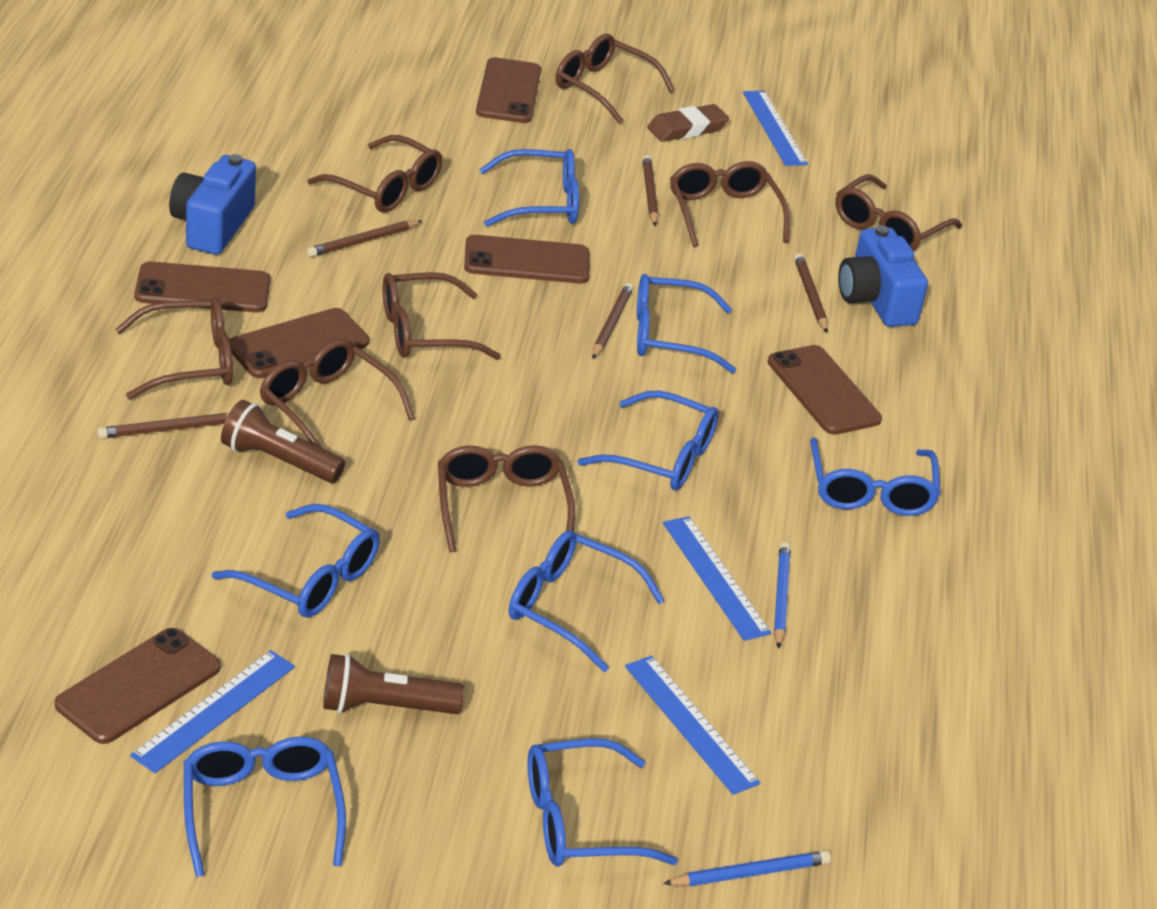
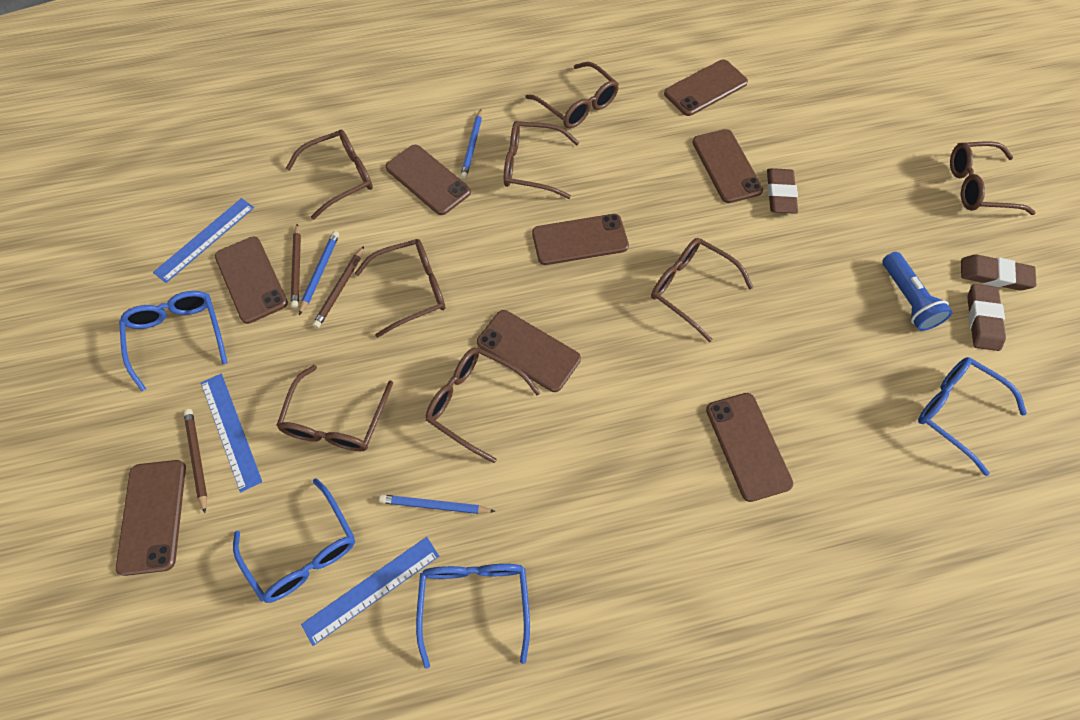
blue camera: [169,154,256,255] [838,225,928,327] = 2 -> none = 0
blue flashlight: none = 0 -> [882,252,953,331] = 1
blue glasses: [184,737,346,877] [212,504,380,618] [479,149,579,227] [509,530,665,672] [527,738,678,867] [578,390,719,491] [637,274,736,373] [810,437,940,516] = 8 -> [119,291,227,391] [233,478,355,603] [416,564,530,669] [918,357,1027,476] = 4
blue pencil: [663,851,831,886] [774,542,791,649] = 2 -> [299,231,339,315] [379,495,496,514] [460,109,482,179] = 3
blue ruler: [130,650,295,773] [625,656,760,795] [663,516,771,641] [743,91,808,166] = 4 -> [153,198,254,283] [201,374,262,493] [301,537,439,646] = 3
brown eraser: [647,104,729,142] = 1 -> [767,168,798,214] [961,254,1036,291] [967,284,1006,351] = 3
brown flashlight: [221,400,345,483] [323,654,464,714] = 2 -> none = 0
brown pencil: [97,413,229,439] [307,220,422,257] [592,283,633,359] [642,155,659,226] [794,253,828,333] = 5 -> [184,409,207,513] [291,224,301,308] [312,246,364,328] = 3
brown phone: [55,628,221,744] [135,261,271,312] [229,308,369,378] [464,235,590,284] [476,57,541,123] [768,345,882,435] = 6 -> [116,460,186,576] [215,237,288,324] [386,145,471,215] [477,310,581,392] [532,214,629,265] [664,60,748,116] [692,129,763,203] [706,393,793,502] = 8

